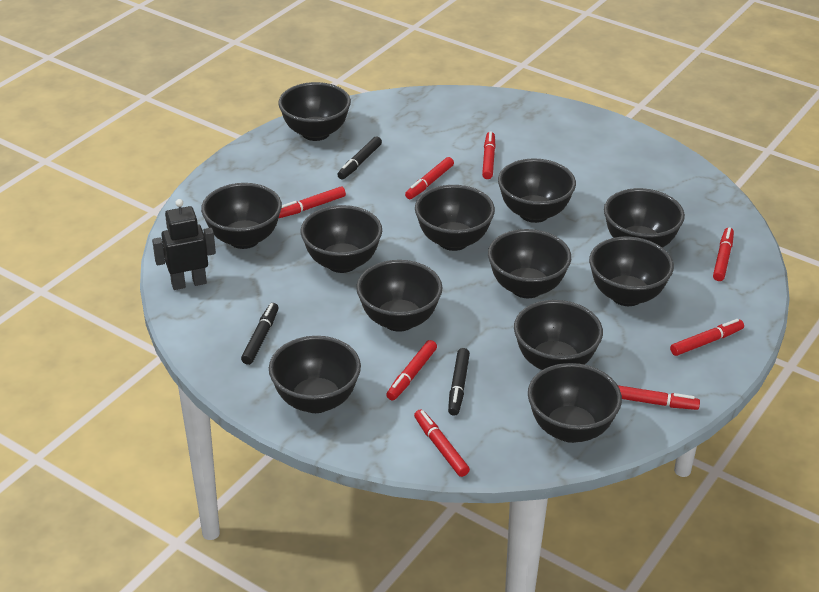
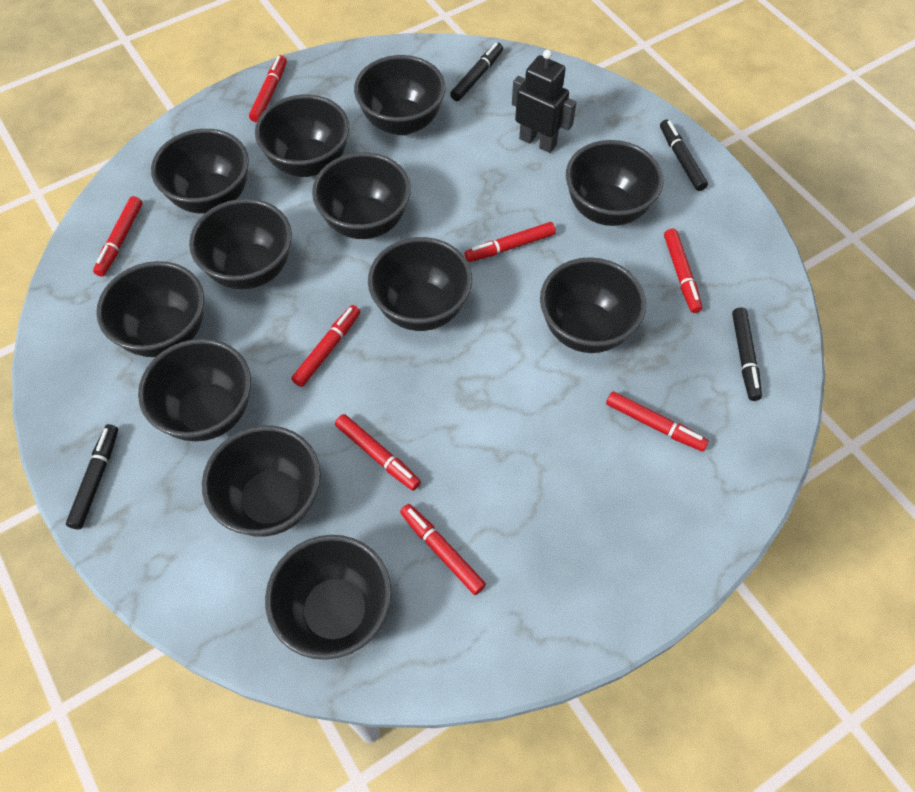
black marker: [241,303,279,365] [337,136,382,180] [448,348,470,416] = 3 -> [66,424,118,529] [450,43,503,101] [660,120,708,191] [732,307,762,401] = 4

